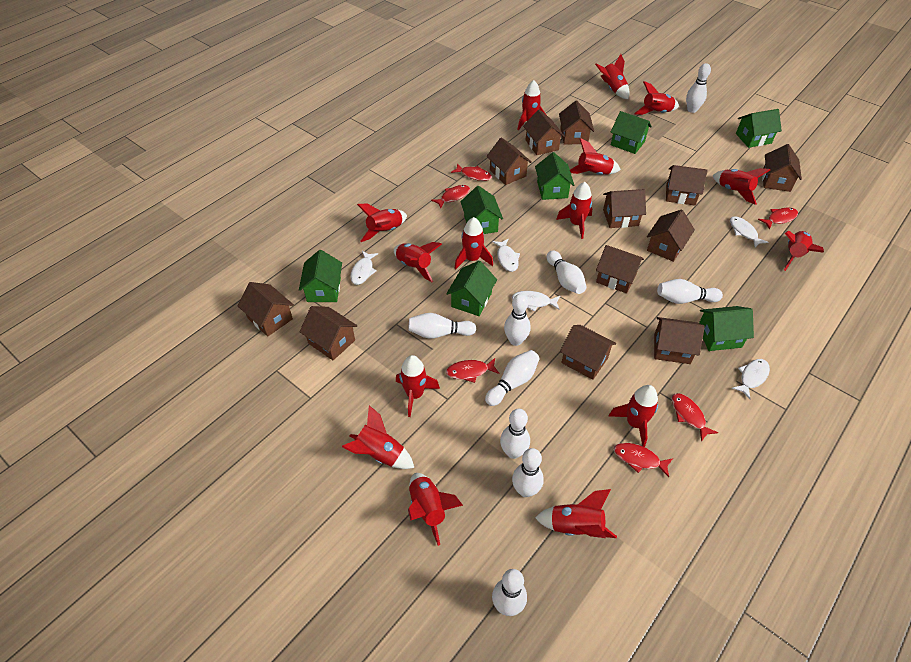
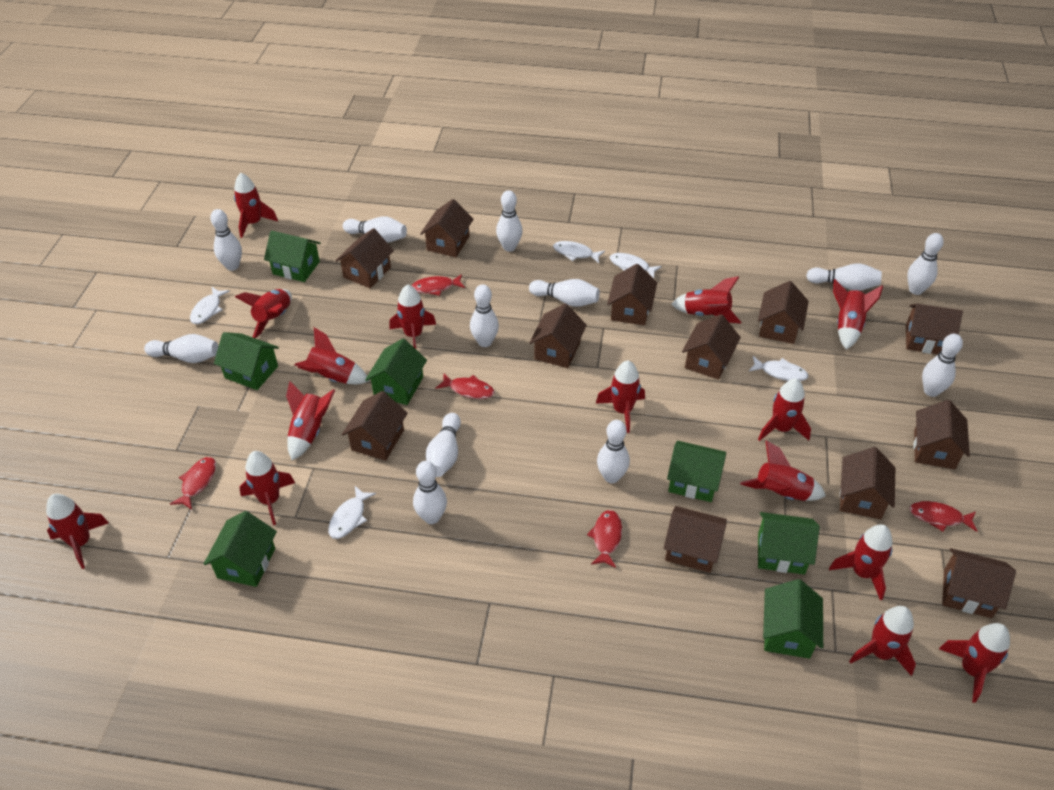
red fish: [431,185,470,208] [446,358,500,383] [451,163,492,181] [614,443,673,477] [672,393,718,441] [758,208,798,230] = 6 -> [170,457,216,510] [411,274,465,296] [436,373,495,399] [587,510,622,568] [909,501,977,532] = 5
white bowling pin: [408,313,476,339] [485,350,540,406] [492,569,527,616] [500,409,530,459] [504,294,531,346] [512,448,544,497] [547,251,586,294] [657,279,723,304] [686,63,711,113] = 9 -> [144,334,219,363] [210,209,242,271] [343,216,407,243] [413,461,447,524] [426,413,461,477] [470,284,499,347] [496,190,523,252] [529,279,600,307] [597,420,630,483] [806,263,882,291] [907,233,944,295] [922,334,963,397] = 12

